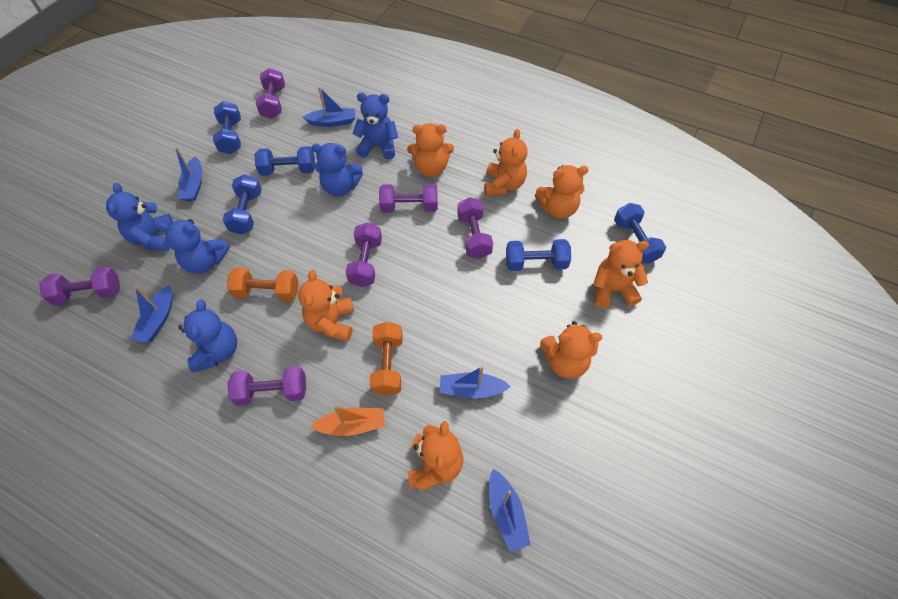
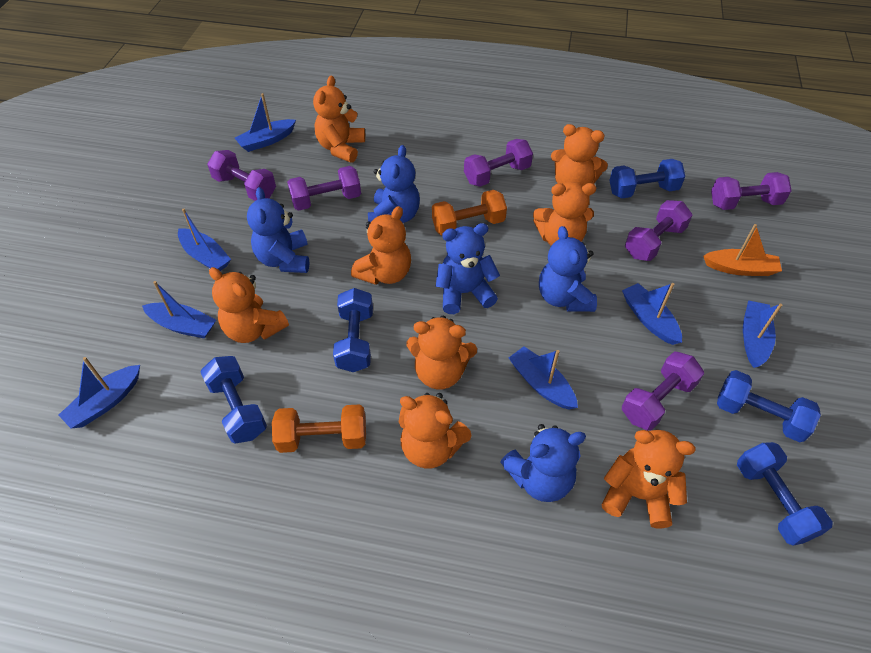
blue boat: [131,285,173,343] [175,147,202,201] [303,87,355,127] [440,366,511,398] [489,469,531,552] = 5 -> [58,357,140,429] [142,281,216,339] [178,209,231,271] [235,93,296,152] [509,346,578,409] [622,283,682,345] [743,300,782,368] = 7
orange teddy bear: [298,270,354,341] [407,123,454,177] [408,421,463,491] [485,129,528,196] [535,165,589,219] [540,321,602,379] [593,240,649,308] = 7 -> [209,267,289,343] [313,76,365,163] [351,206,411,285] [399,393,472,469] [406,316,477,389] [533,182,596,246] [551,124,608,186] [601,430,696,529] = 8

